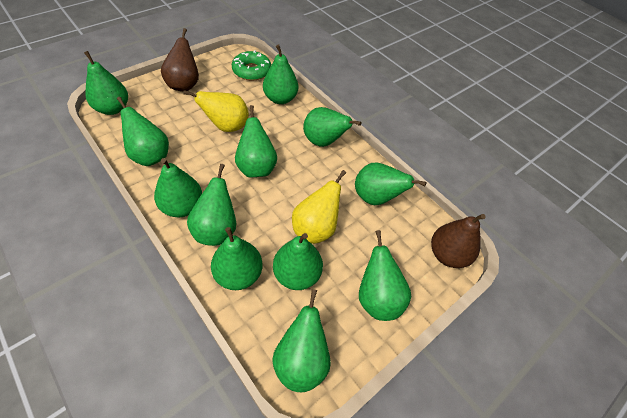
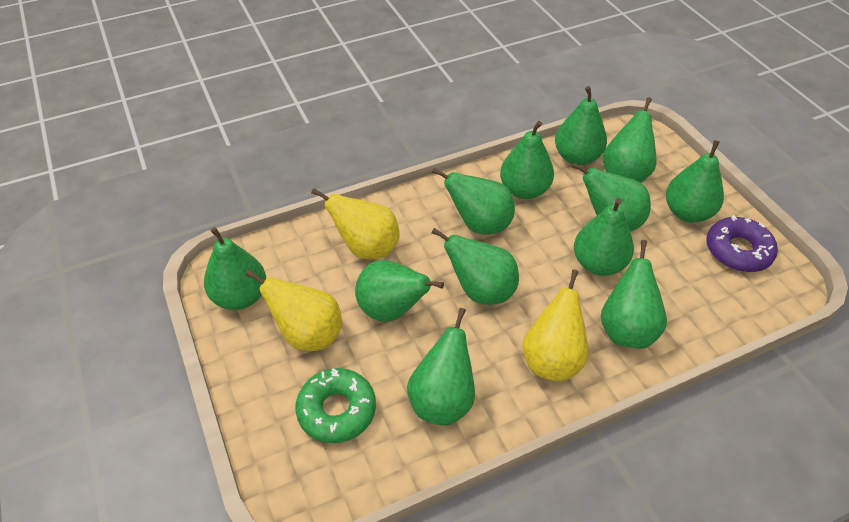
brown pear: [161,28,199,91] [431,214,486,268] = 2 -> none = 0
purple donut: none = 0 -> [707,215,778,272] = 1
yellow pear: [183,90,249,132] [292,170,346,244] = 2 -> [245,270,342,351] [311,188,400,259] [522,270,589,382] = 3

